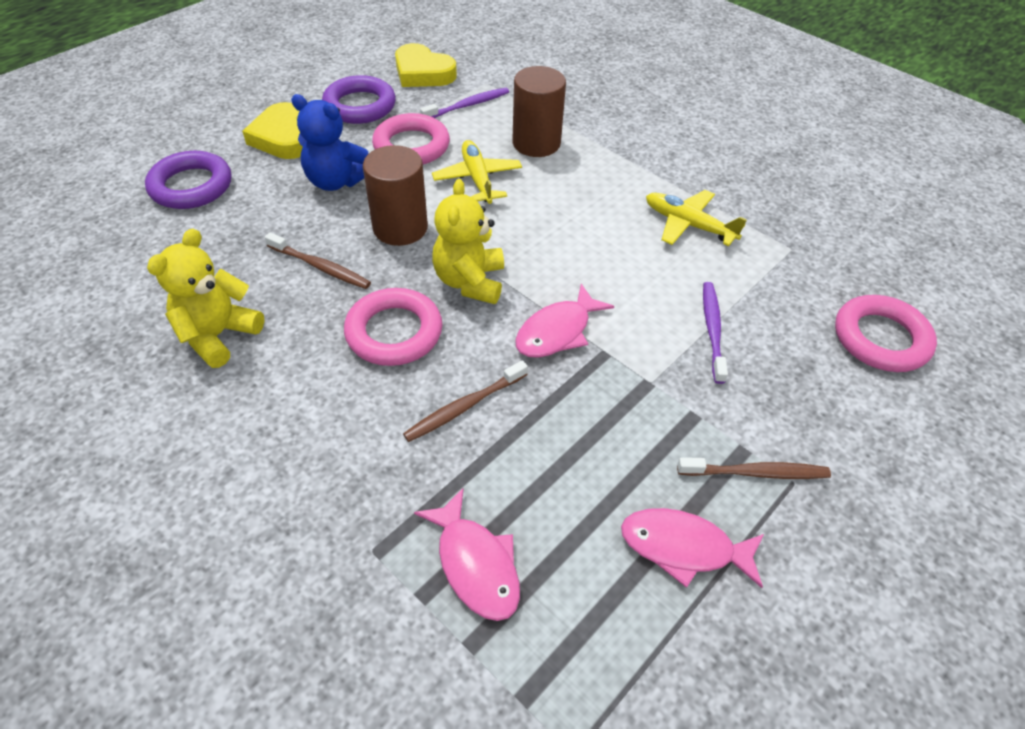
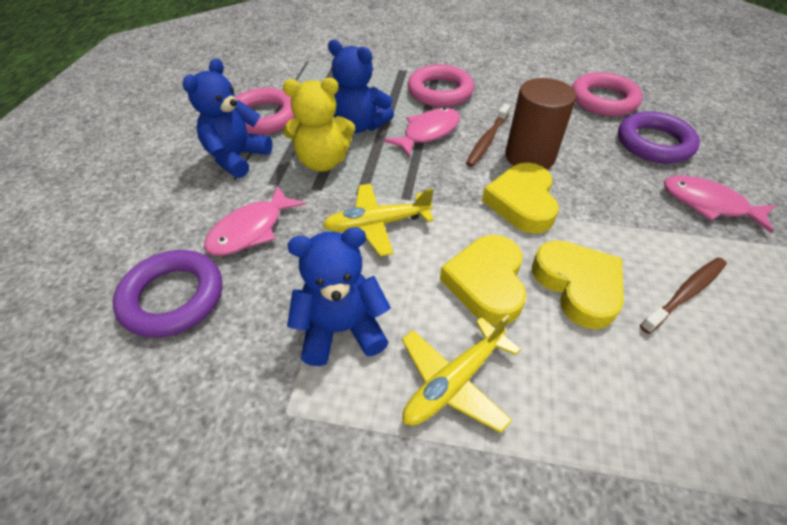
blue teddy bear: [291,94,369,191] = 1 -> [183,58,273,178] [287,227,391,366] [328,40,394,133] = 3
brown cylinder: [363,145,428,246] [512,66,566,157] = 2 -> [505,78,576,170] = 1
brown toothbrush: [265,232,371,289] [403,361,528,442] [677,457,831,479] = 3 -> [466,104,510,167] [640,257,727,334] = 2
purple toothbrush: [420,88,509,118] [703,282,728,384] = 2 -> none = 0
yellow heart: [242,102,303,159] [395,43,457,87] = 2 -> [440,235,526,326] [482,163,559,234] [532,240,624,329] = 3
yellow teddy bear: [147,229,264,368] [433,179,504,304] = 2 -> [283,78,355,172] = 1

